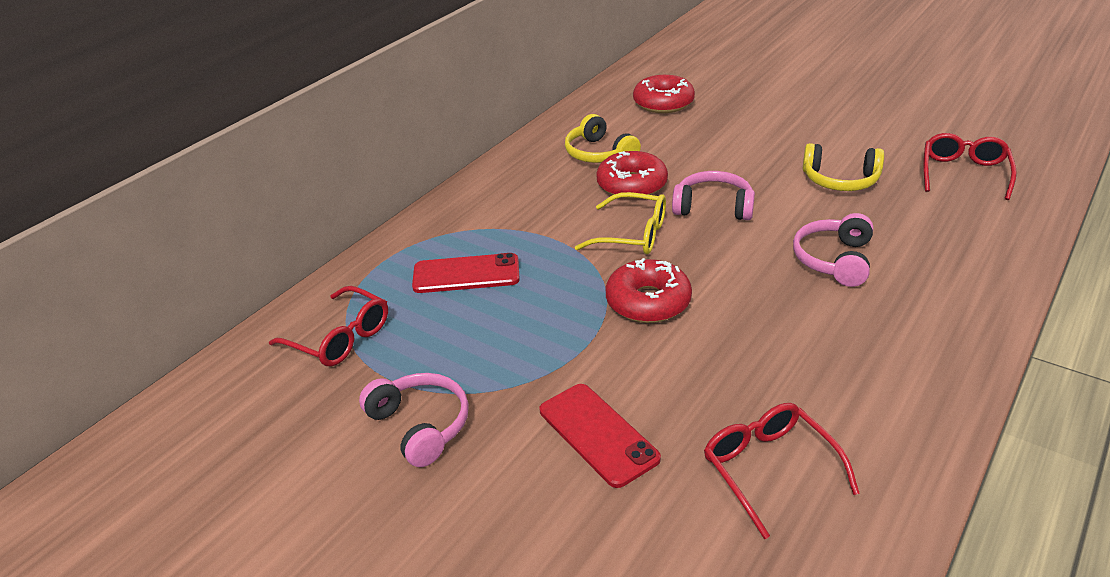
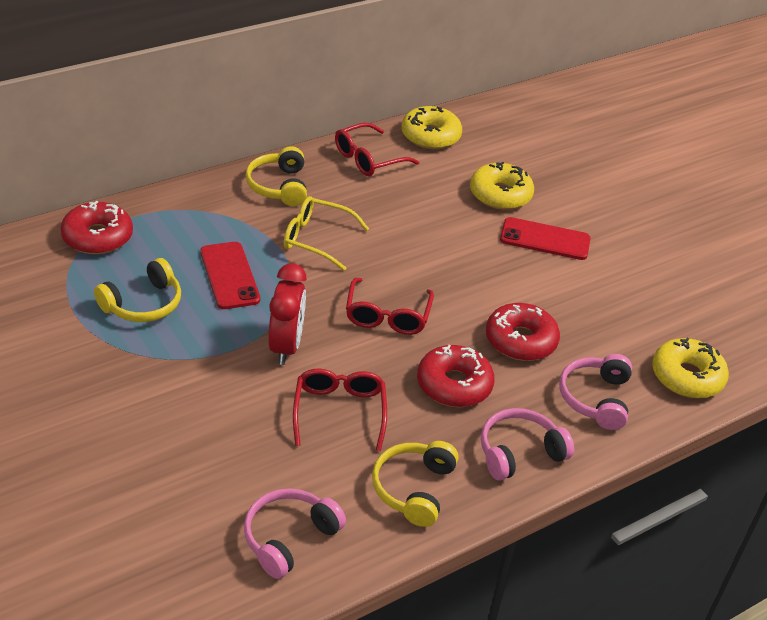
red clock: none = 0 -> [268,264,307,365] = 1
yellow donut: none = 0 -> [402,106,462,149] [470,162,534,210] [652,338,729,398] = 3
yellow headphones: [565,114,641,163] [803,143,884,191] = 2 -> [94,258,181,322] [245,146,307,206] [372,441,459,527] = 3

